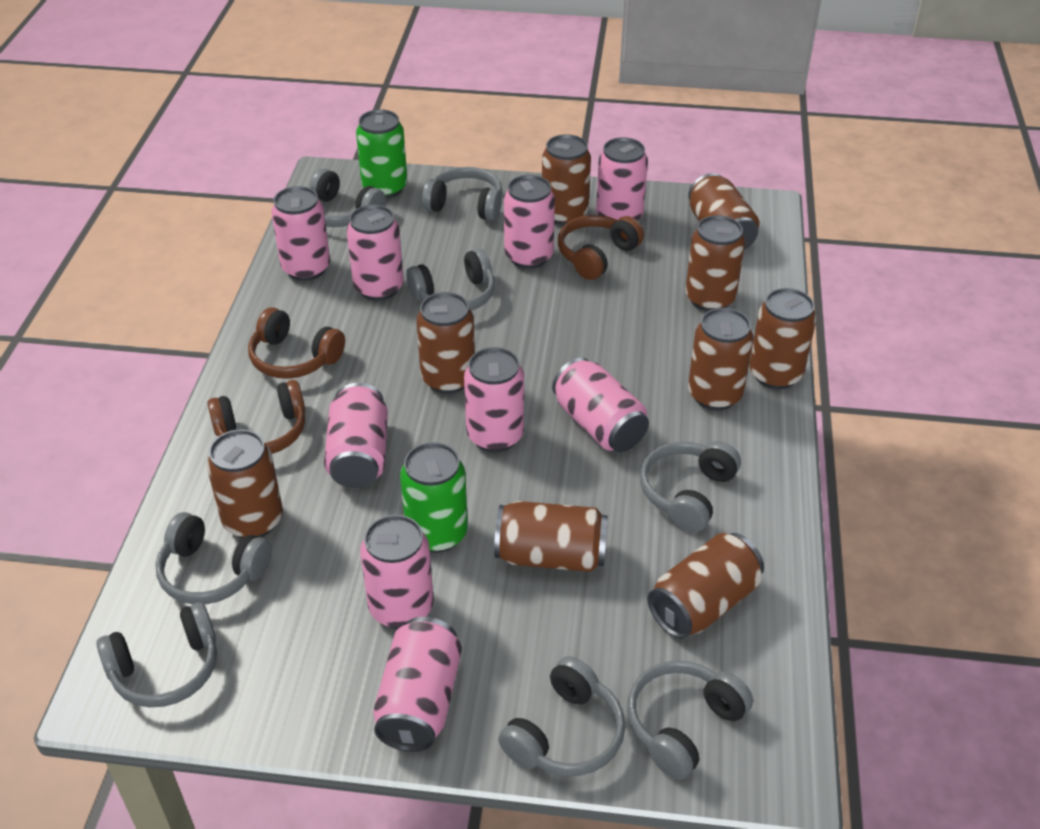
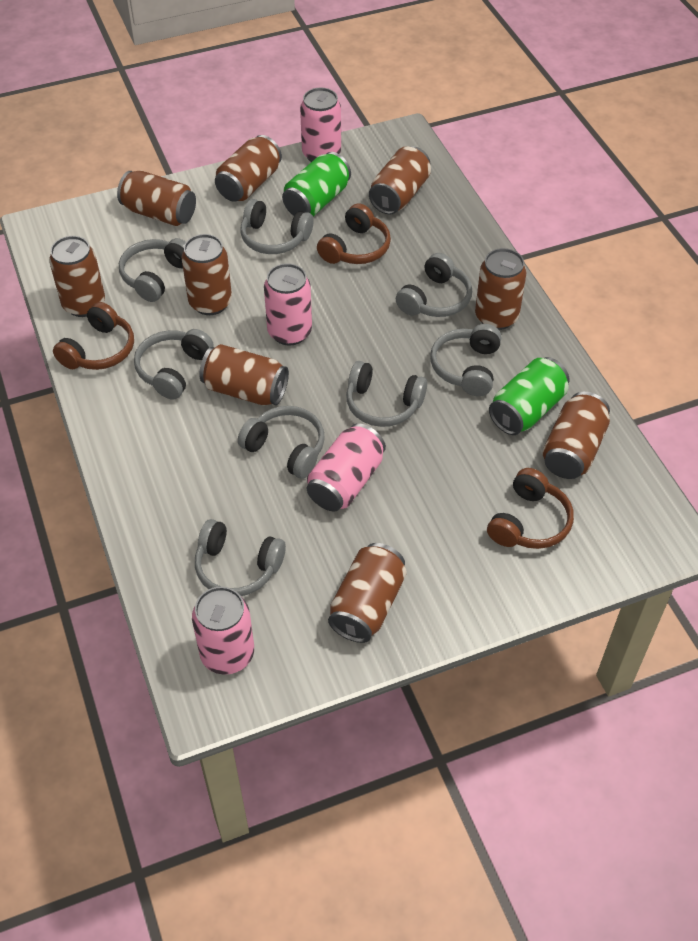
pink can: [271,186,330,281] [324,383,388,488] [346,205,404,301] [360,515,434,629] [373,617,462,752] [464,347,524,452] [504,175,555,269] [552,358,649,452] [596,137,648,221] = 9 -> [192,587,254,675] [264,263,312,346] [300,88,341,162] [307,423,386,511] = 4

